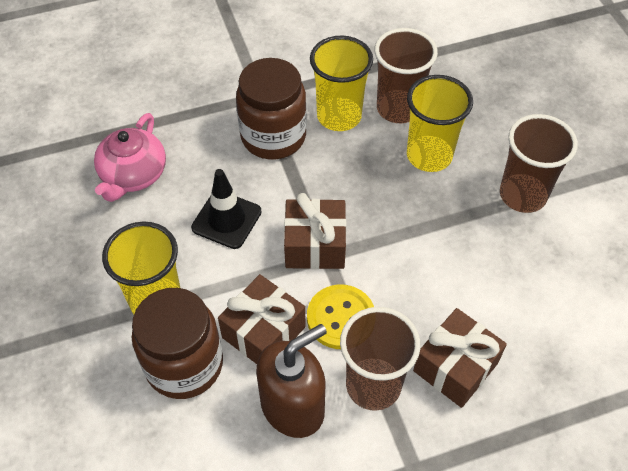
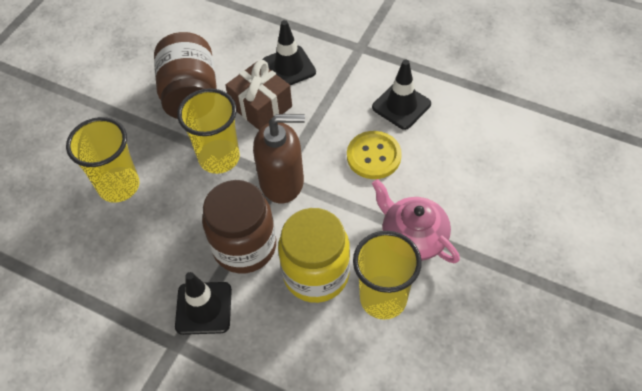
black traffic cone: [191,169,262,249] = 1 -> [175,272,232,335] [262,20,316,85] [372,60,431,130] = 3
brown cup: [340,307,421,411] [375,28,438,123] [500,114,578,213] = 3 -> none = 0
brown gift: [218,274,306,364] [284,193,346,269] [413,308,507,408] = 3 -> [225,60,292,130] = 1
yellow jar: none = 0 -> [278,208,350,303] = 1

